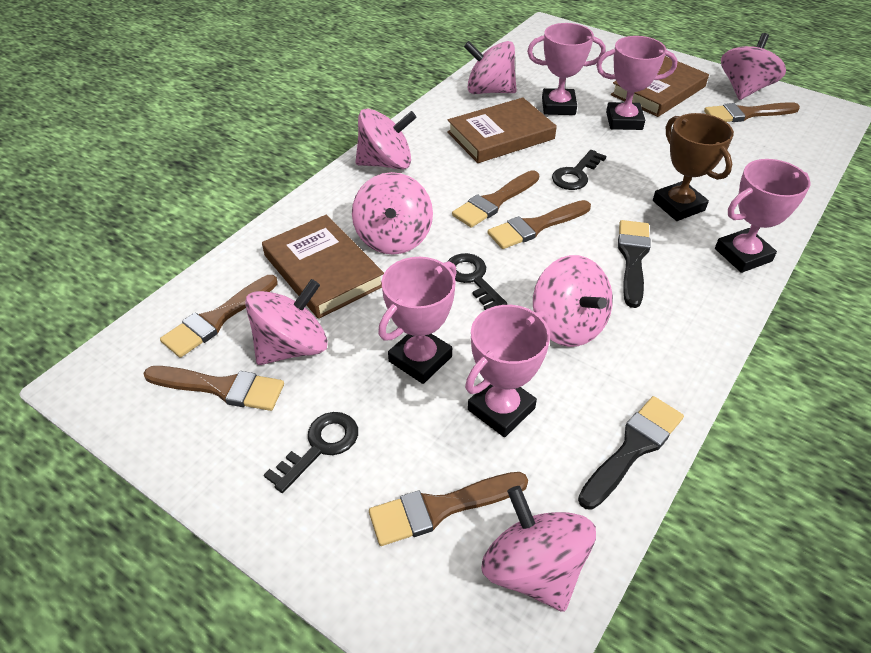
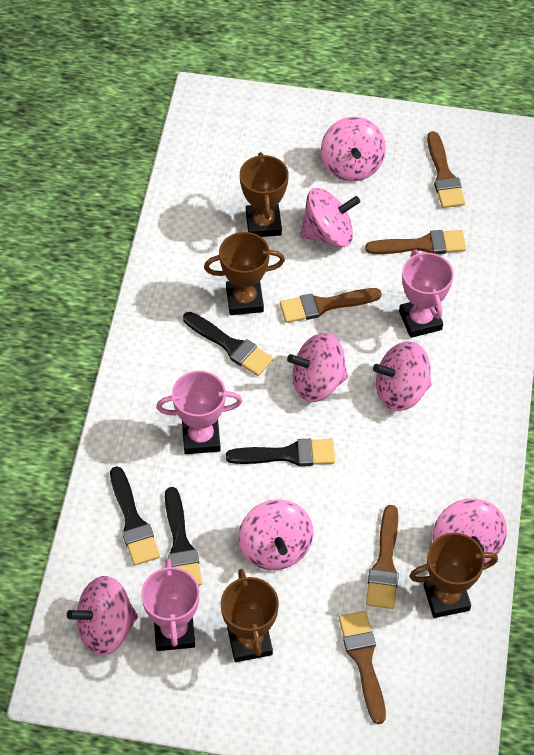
black brush: [578,396,684,510] [618,220,651,308] = 2 -> [110,466,160,565] [165,487,202,586] [183,312,273,376] [226,439,335,466] = 4
black key: [264,412,358,493] [447,253,507,310] [552,150,606,190] = 3 -> none = 0
brown book: [262,215,384,319] [447,98,557,163] [611,56,709,117] = 3 -> none = 0
brown brush: [143,366,284,411] [160,275,277,358] [369,472,528,546] [452,170,539,228] [488,200,591,249] [704,102,800,122] = 6 -> [280,288,382,323] [339,611,386,724] [365,230,466,254] [366,505,399,609] [427,131,465,208] = 5
brown trophy: [653,113,734,221] = 1 -> [204,232,285,315] [221,569,279,662] [240,152,289,237] [409,533,498,618] = 4
pink trophy: [378,257,457,384] [465,305,550,437] [527,23,606,115] [596,36,678,130] [715,159,811,273] = 5 -> [141,559,199,651] [156,371,242,454] [399,250,454,338] = 3

